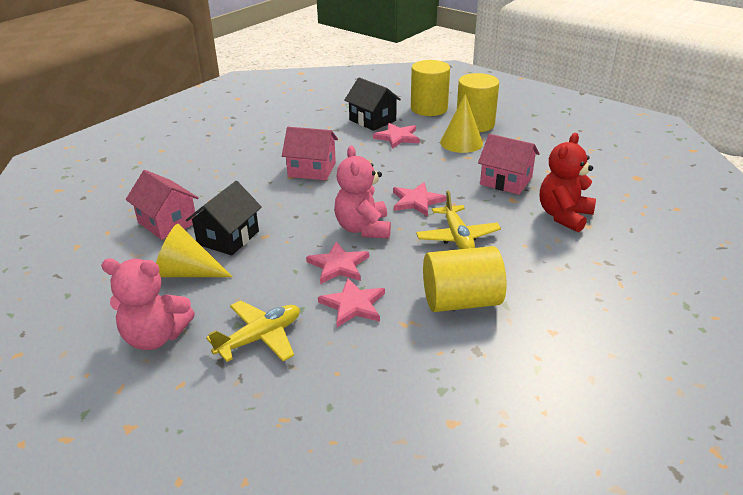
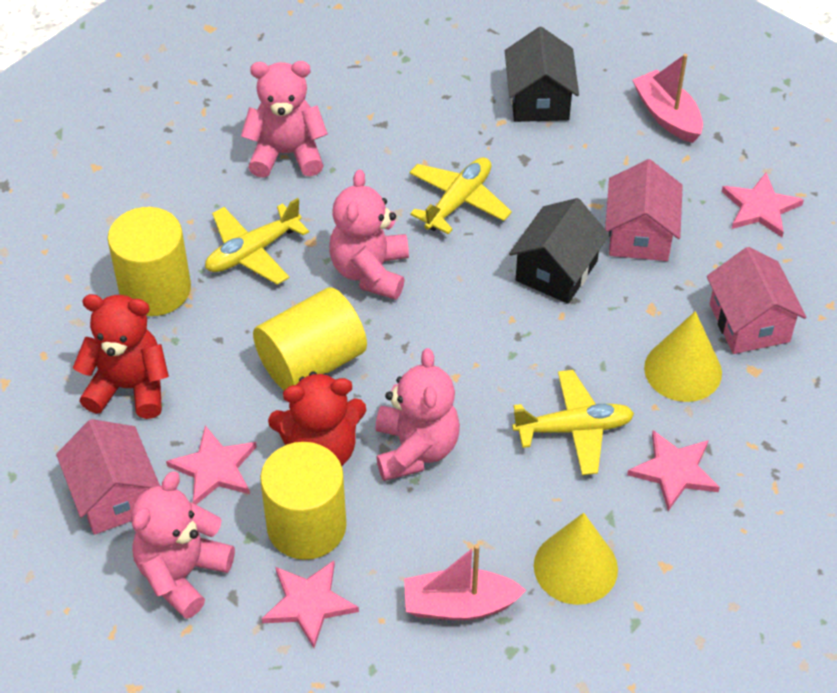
pink boat: none = 0 -> [404,544,526,620] [632,54,703,143] = 2
pink teddy bear: [101,258,195,350] [334,146,391,238] = 2 -> [131,471,235,619] [241,61,328,178] [329,170,409,300] [375,348,460,481] = 4
red teddy bear: [540,133,596,233] = 1 -> [73,294,169,419] [268,371,366,466] = 2
yellow plane: [206,300,300,362] [416,191,501,249] = 2 -> [205,198,309,285] [409,157,512,234] [512,370,634,475] = 3

